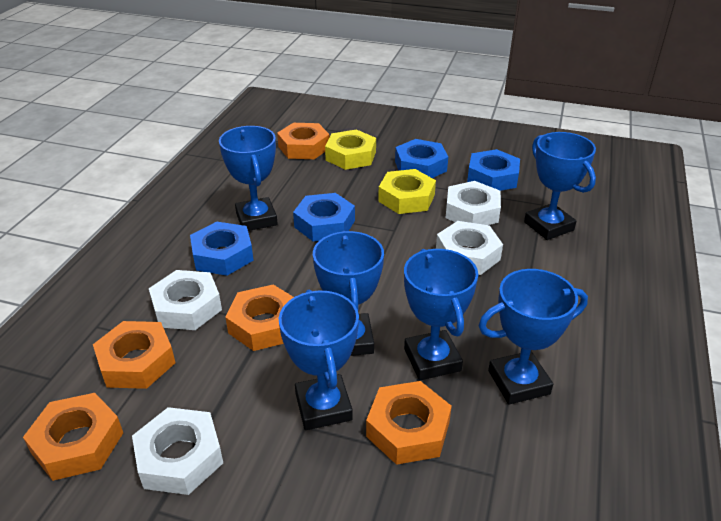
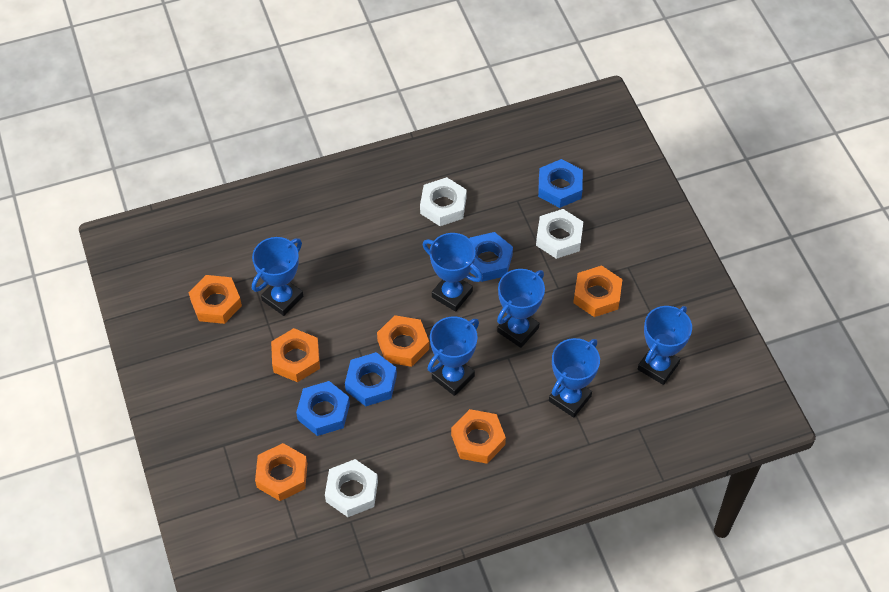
orange nut: [23,393,123,481] [93,321,175,389] [225,285,294,351] [277,123,330,159] [366,381,452,465] = 5 -> [188,275,242,324] [255,443,307,501] [271,328,320,382] [377,315,429,367] [451,409,506,464] [573,265,623,317] = 6
white nut: [132,407,223,495] [149,270,222,330] [436,221,503,275] [446,181,501,225] = 4 -> [325,459,378,517] [420,177,467,226] [536,209,583,259] = 3
yellow nut: [325,129,376,170] [378,169,436,214] = 2 -> none = 0

